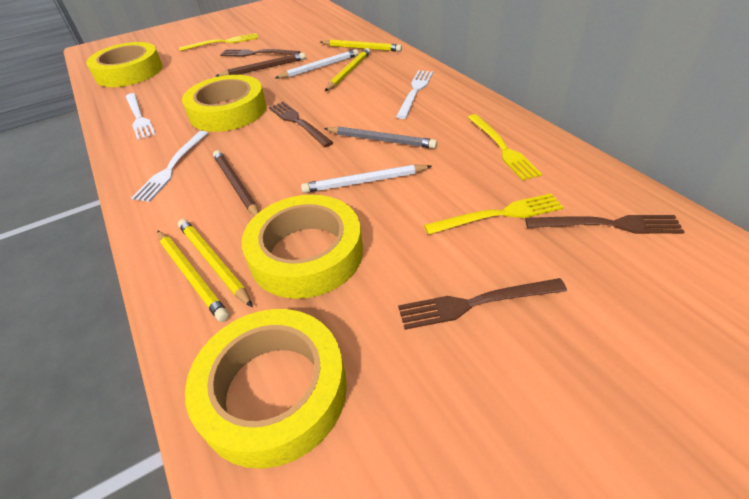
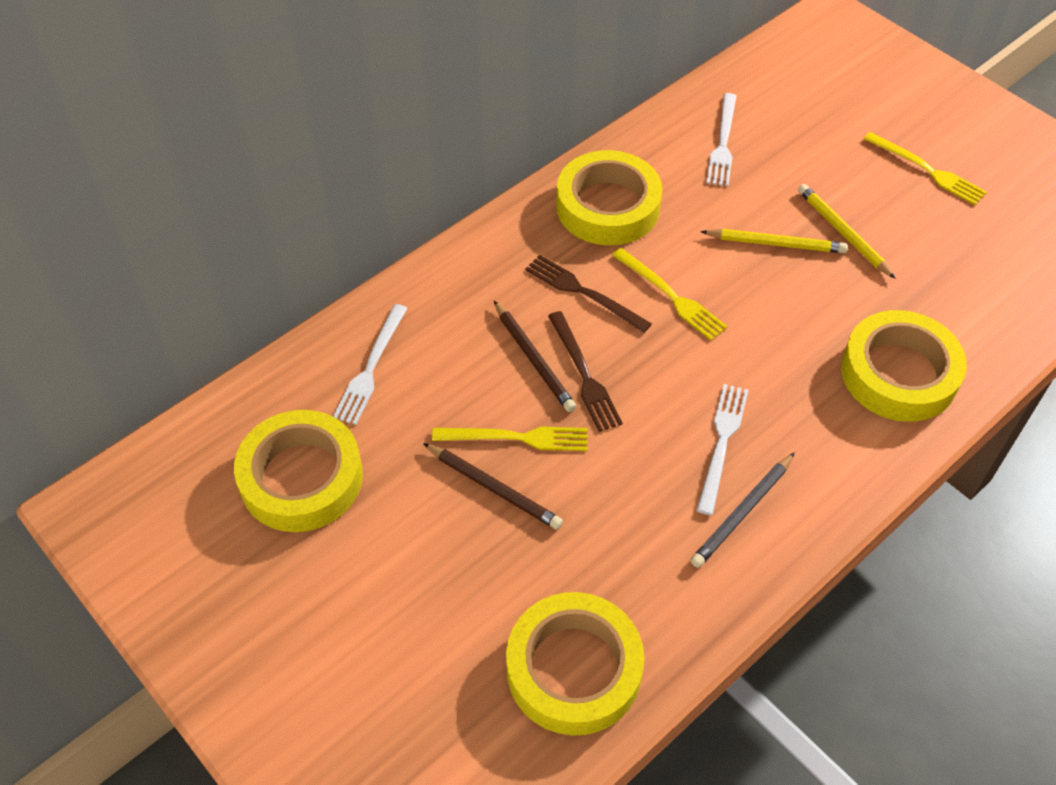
brown fork: [220,49,300,57] [269,102,334,147] [398,278,567,330] [525,215,685,234] = 4 -> [525,255,652,333] [548,311,623,432] = 2
white pencil: [275,49,359,79] [301,164,432,193] = 2 -> none = 0
yellow pencil: [157,230,229,322] [178,219,253,307] [320,40,402,52] [325,48,370,91] = 4 -> [700,229,848,253] [798,184,896,279] = 2

